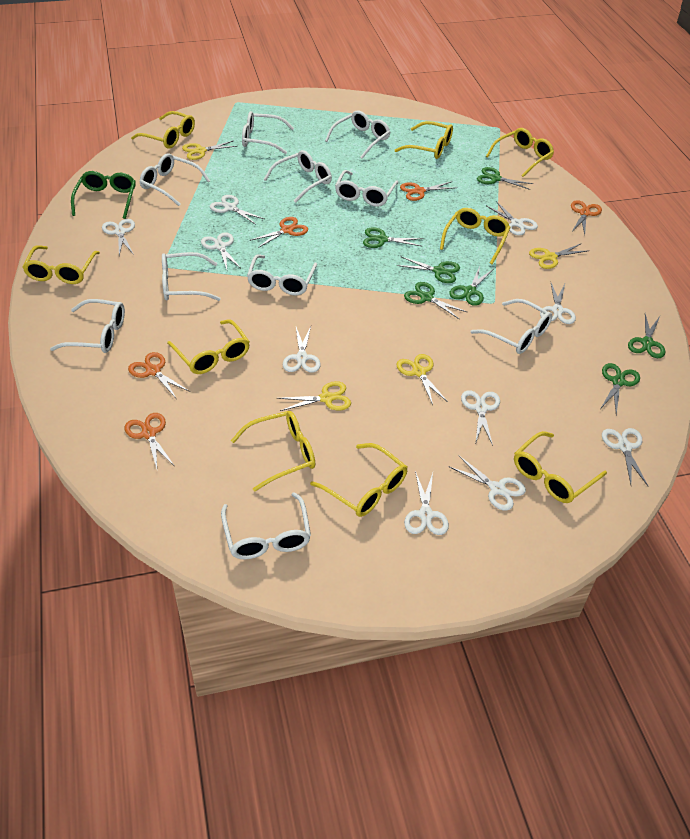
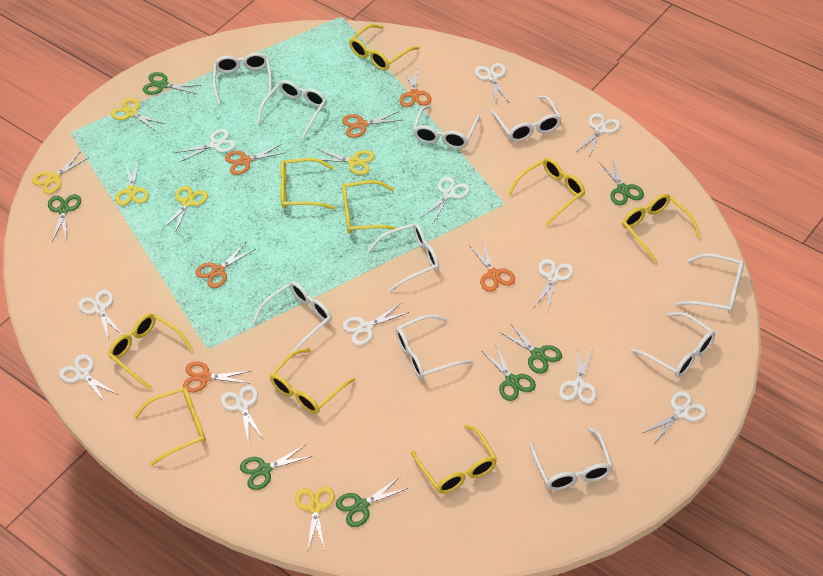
green glasses: [71,171,136,219] = 1 -> none = 0
orange scissors: [125,413,174,469] [128,352,190,398] [250,217,308,248] [400,181,454,201] [571,200,602,235] = 5 -> [183,361,250,392] [195,242,255,288] [225,144,286,175] [342,111,402,138] [400,67,431,107] [469,242,515,292] = 6
white scissors: [102,219,135,256] [201,232,240,269] [210,195,264,225] [283,326,321,373] [404,471,449,535] [448,456,526,511] [461,390,500,446] [487,201,538,236] [540,283,576,324] [602,428,649,487] = 10 -> [59,354,117,404] [78,290,122,341] [174,129,236,162] [221,385,263,445] [342,303,409,345] [420,177,470,223] [475,63,509,102] [534,259,574,311] [559,346,597,404] [577,113,621,156] [643,391,707,443] = 11
yellow scissors: [182,140,237,160] [277,381,351,411] [396,354,448,405] [529,244,590,269] = 4 -> [32,151,89,194] [111,98,166,132] [115,160,149,206] [162,186,208,233] [295,486,335,550] [317,149,375,175] = 6

